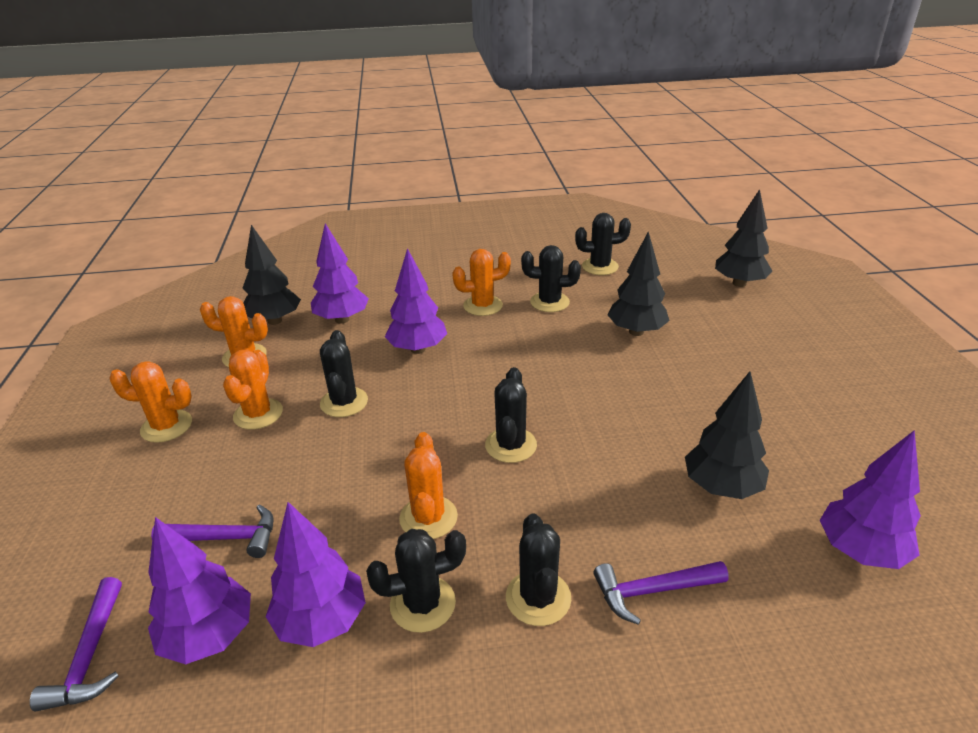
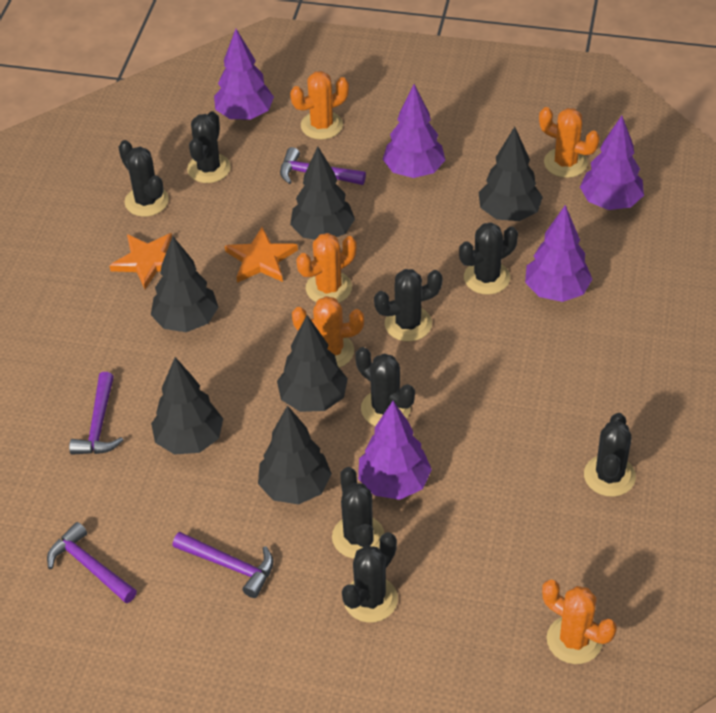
black cactus: [320,330,368,417] [366,529,466,633] [485,367,537,463] [506,513,571,626] [521,245,581,312] [575,213,631,275] = 6 -> [118,140,169,217] [187,111,231,183] [332,467,385,559] [342,532,398,623] [355,347,415,426] [374,269,443,342] [459,223,518,295] [584,413,636,497] = 8
black tree: [242,225,301,325] [607,231,670,336] [685,372,769,499] [715,189,772,287] = 4 -> [151,236,218,332] [151,357,223,455] [258,405,332,505] [277,315,348,412] [290,147,355,240] [478,127,543,221] = 6
orange star: none = 0 -> [109,233,172,289] [225,227,298,283] = 2
purple hammer: [30,577,122,712] [151,504,274,558] [593,561,729,625] = 3 -> [47,522,137,603] [69,372,123,455] [173,532,274,598] [280,147,366,185] = 4

